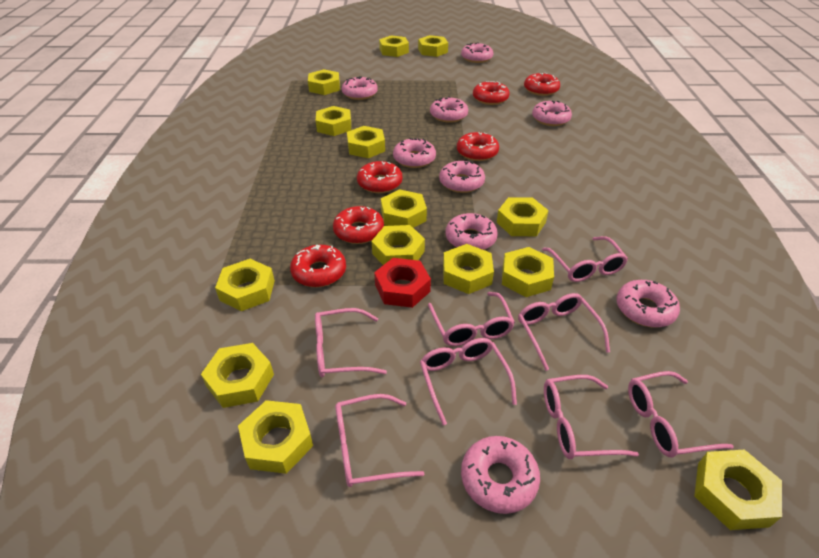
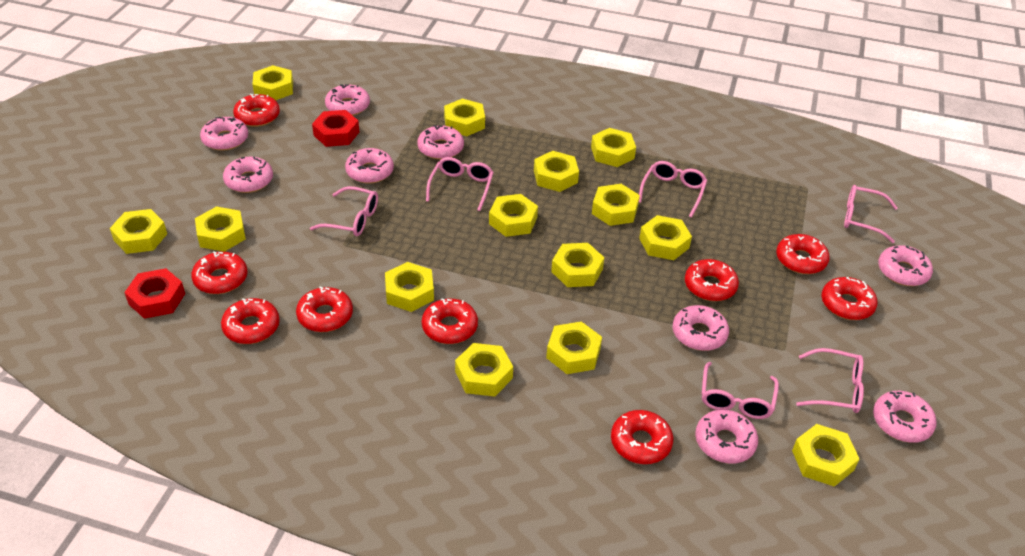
pink glasses: [315,308,387,377] [335,394,425,487] [420,338,517,425] [428,292,515,346] [518,293,610,371] [542,236,628,282] [544,375,639,459] [628,371,734,458] = 8 -> [310,186,378,236] [426,157,494,211] [639,161,707,218] [702,362,779,419] [796,348,864,413] [844,185,898,243] = 6
red donut: [290,245,346,287] [333,206,384,244] [357,161,403,193] [457,132,499,161] [473,81,510,105] [524,73,560,96] = 6 -> [191,251,248,294] [221,298,280,344] [233,94,280,127] [296,287,353,332] [422,298,478,344] [611,410,673,464] [685,259,739,301] [776,234,830,274] [821,277,877,320] = 9
red nut: [374,258,431,308] = 1 -> [124,268,185,319] [312,110,359,147] = 2

